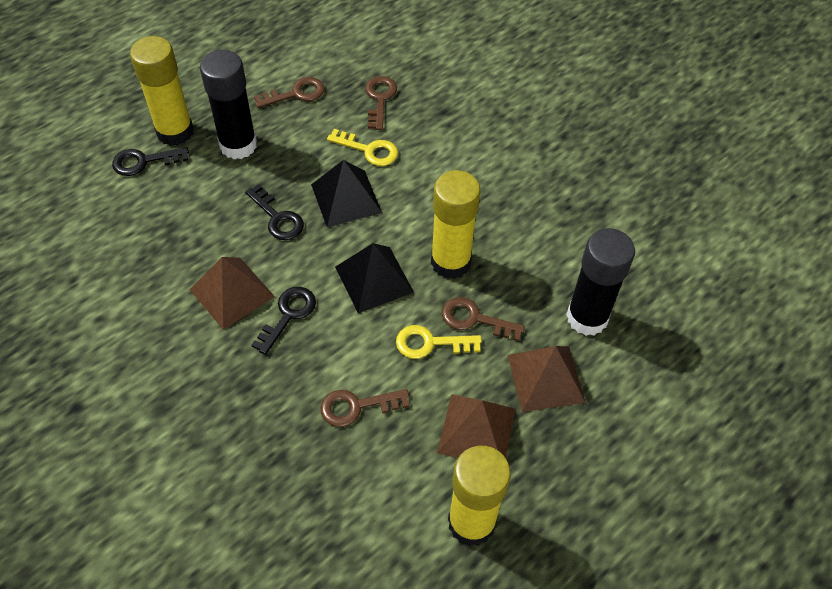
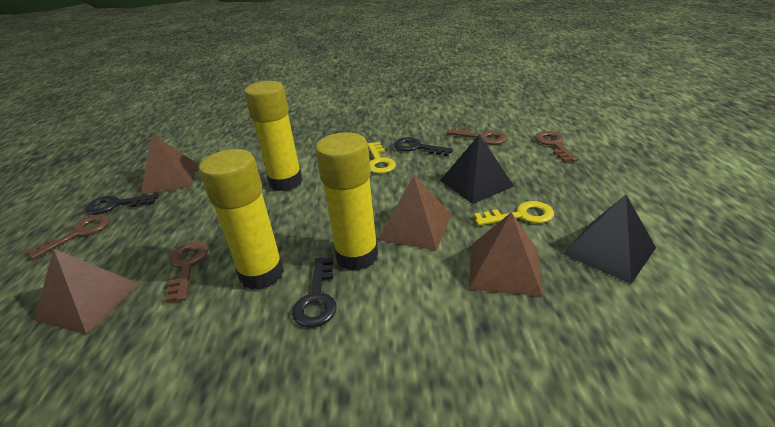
black glue stick: [200,50,257,159] [566,228,635,336] = 2 -> none = 0
brown pyramid: [189,257,275,330] [437,394,515,458] [508,346,586,412] = 3 -> [34,249,139,334] [140,135,198,195] [378,175,451,251] [469,212,542,296] = 4

